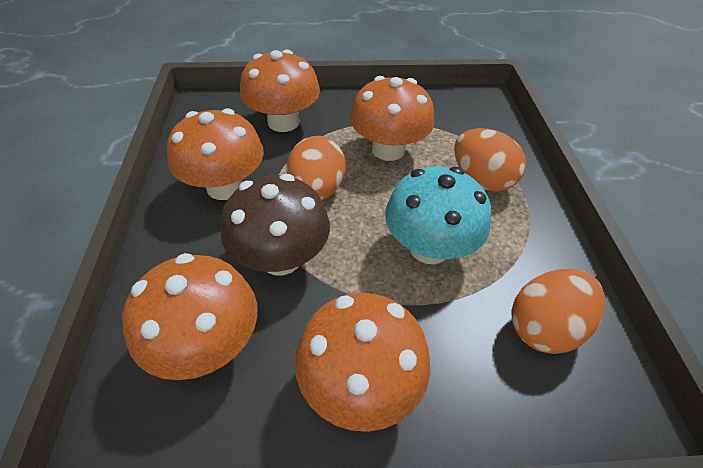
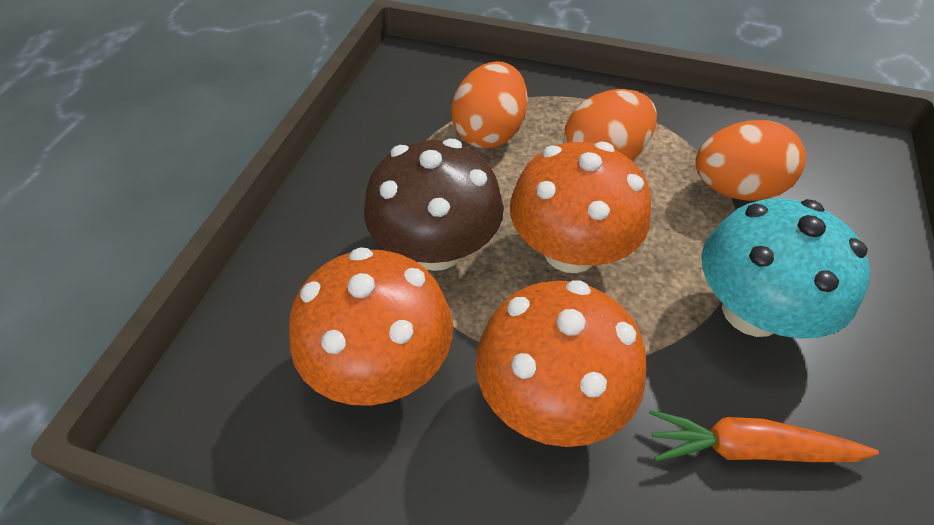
orange carrot: none = 0 -> [649,410,879,462] = 1
orange mushroom: [122,253,257,380] [167,108,264,200] [240,50,320,132] [295,293,430,432] [350,76,434,161] = 5 -> [289,247,453,406] [475,280,646,447] [510,142,651,273] = 3

